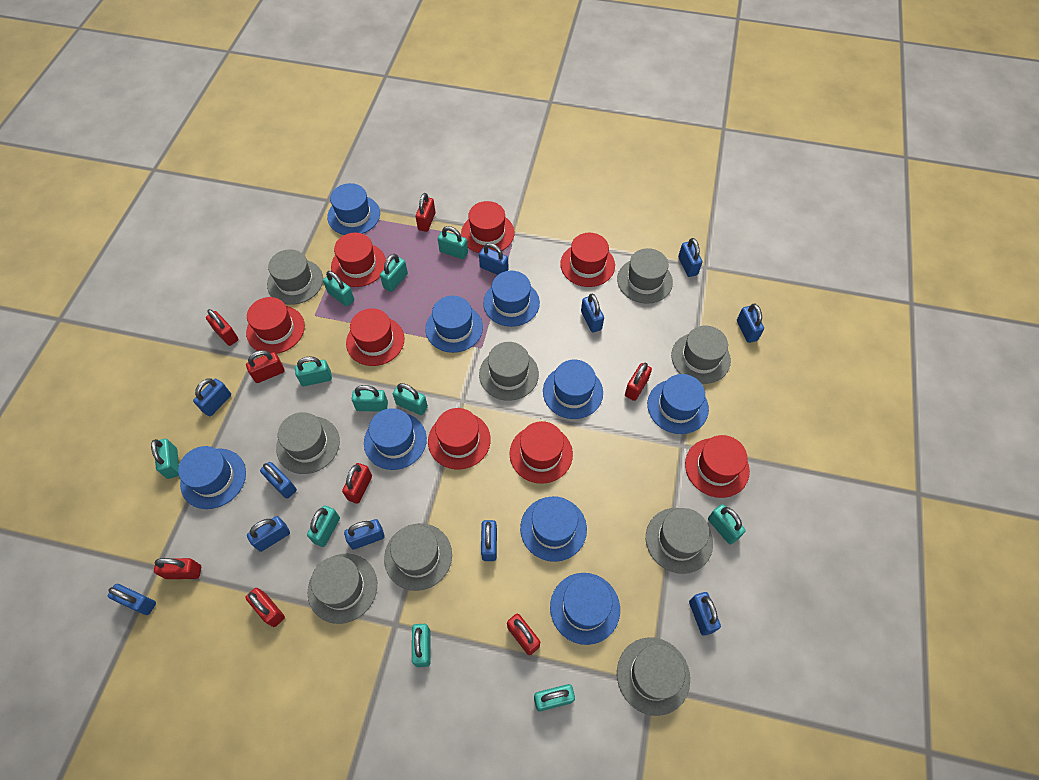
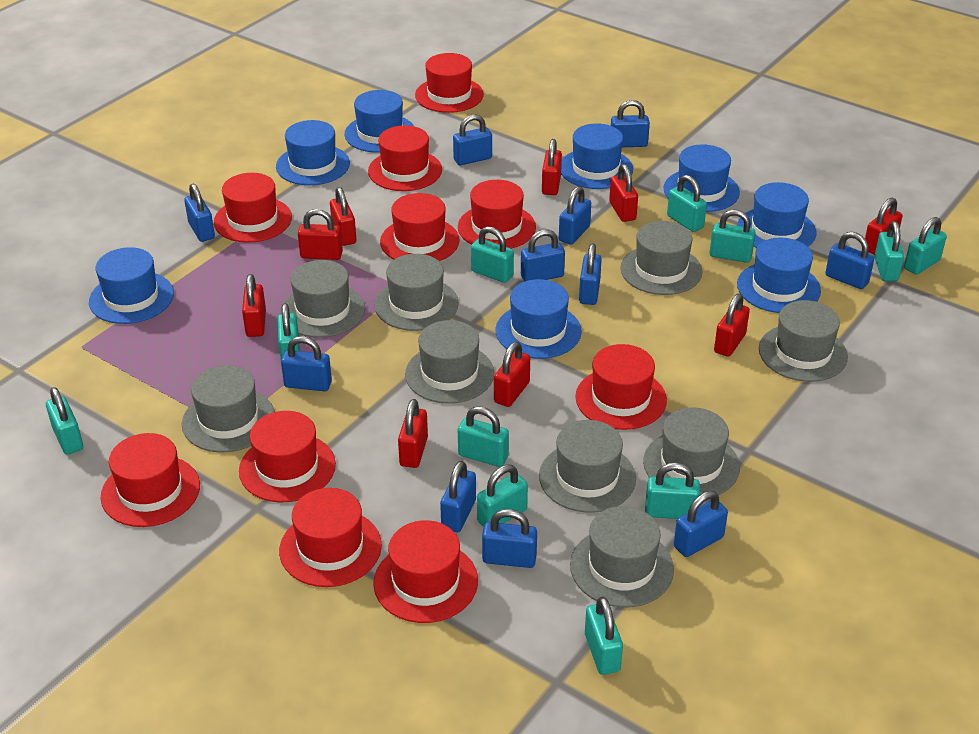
blue hat: [178,446,246,509] [327,183,380,235] [364,408,427,470] [425,296,483,353] [483,271,540,327] [520,496,587,562] [543,360,603,419] [550,573,620,645] [647,374,709,434] = 9 -> [89,247,174,324] [276,120,350,185] [344,90,414,153] [495,279,582,359] [561,123,633,189] [664,144,740,212] [737,182,817,248] [737,238,821,313] = 8
red hat: [246,297,305,354] [331,233,386,287] [346,308,404,366] [428,408,491,469] [461,201,514,253] [510,421,573,484] [560,233,615,287] [685,435,750,498] = 8 -> [101,433,200,527] [214,173,292,243] [239,411,336,502] [279,488,382,587] [368,125,442,191] [373,520,478,623] [380,193,460,261] [415,53,484,113] [458,180,536,249] [575,344,667,430] = 10
red padlock: [154,558,201,579] [206,309,239,346] [245,588,285,627] [246,350,285,383] [342,463,372,504] [416,193,435,232] [507,614,540,655] [625,363,652,401] = 8 -> [242,274,266,337] [298,209,343,260] [330,187,357,246] [398,399,428,468] [494,342,530,407] [542,139,562,195] [609,164,638,222] [714,294,750,357] [865,198,902,255] = 9

